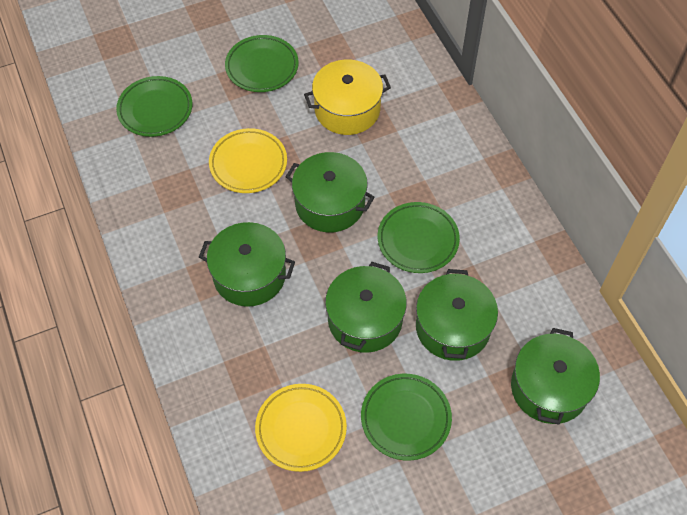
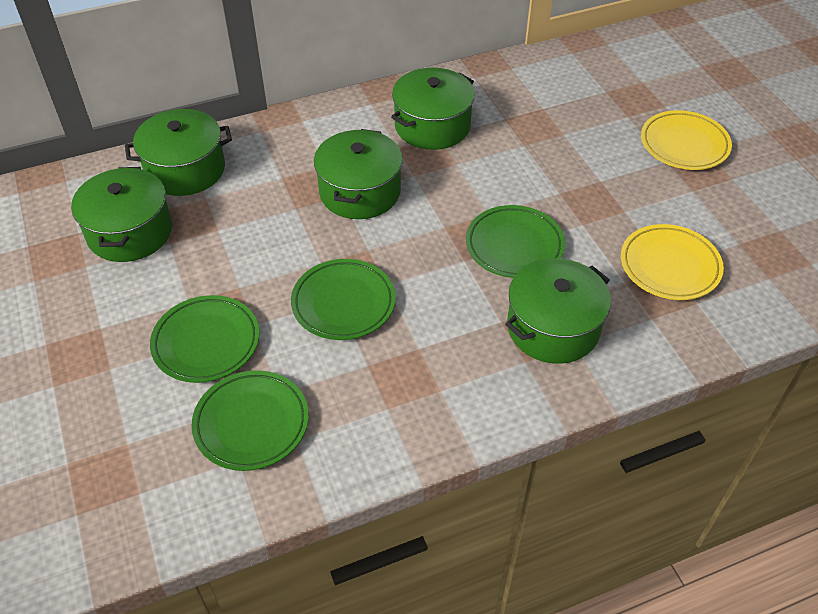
yellow pot: [304,60,391,135] = 1 -> none = 0

